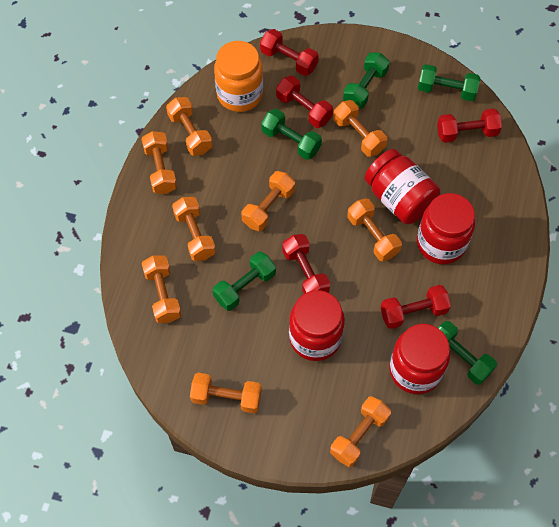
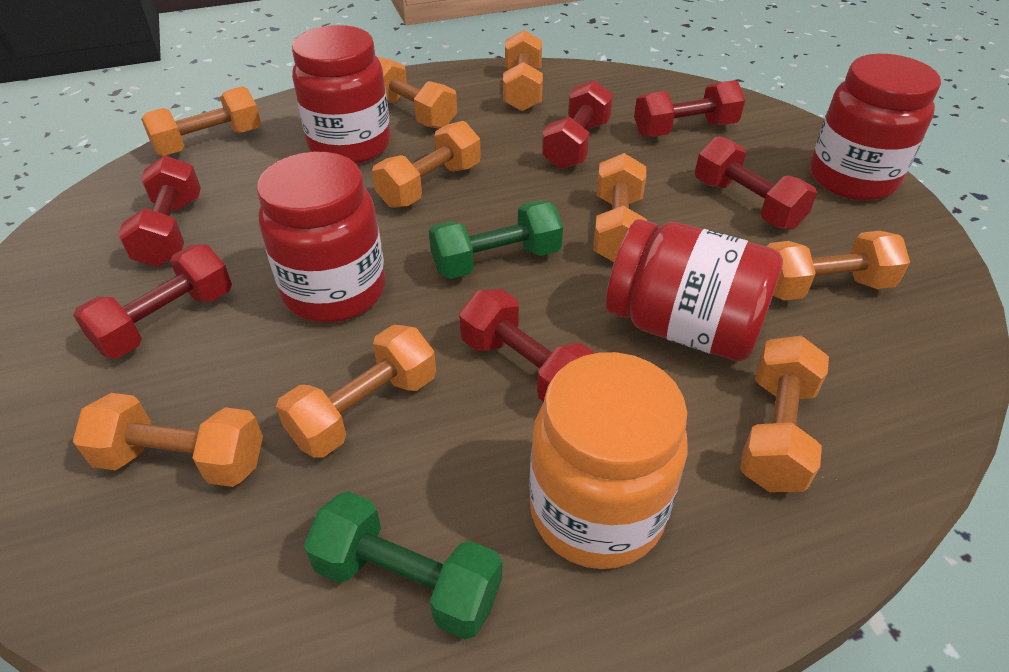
green dumbbell: [212,252,276,311] [261,109,322,160] [343,52,390,109] [418,64,480,101] [438,321,497,385] = 5 -> [304,491,502,639] [429,200,563,279] = 2
red dumbbell: [260,29,319,76] [276,76,333,128] [282,234,330,294] [380,285,451,329] [437,109,502,143] = 5 -> [73,244,232,358] [118,155,201,267] [459,289,595,402] [542,80,613,169] [634,80,745,137] [695,136,817,230] = 6

